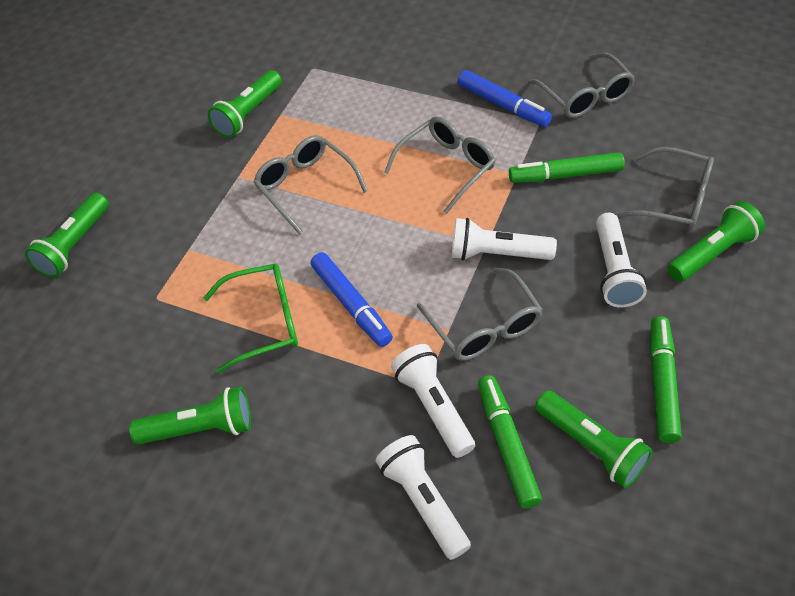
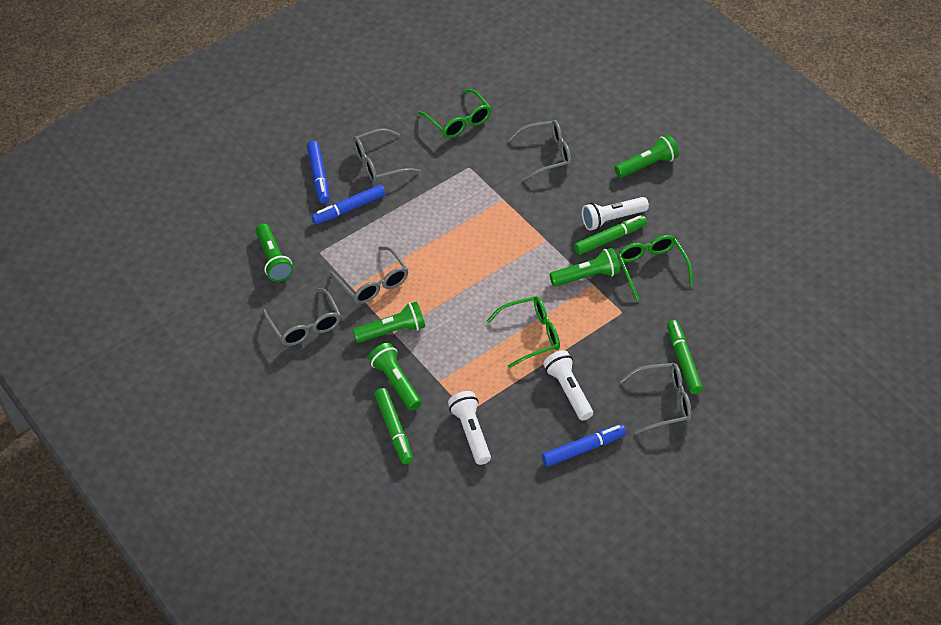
blue marker: [311,252,393,347] [458,70,552,127] = 2 -> [307,141,330,203] [312,184,386,224] [542,424,626,467] = 3
green glasses: [204,263,298,373] = 1 -> [418,89,491,138] [487,296,560,368] [617,235,693,301] = 3
white flashlight: [376,435,471,560] [391,344,475,458] [452,218,557,260] [596,213,647,308] = 4 -> [448,391,491,465] [543,350,593,421] [582,197,649,231] = 3

